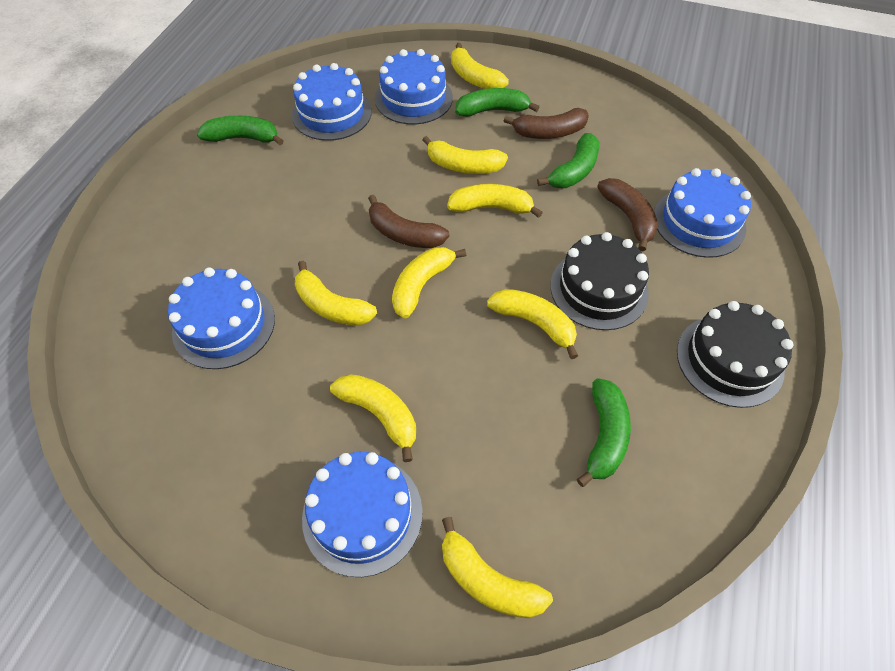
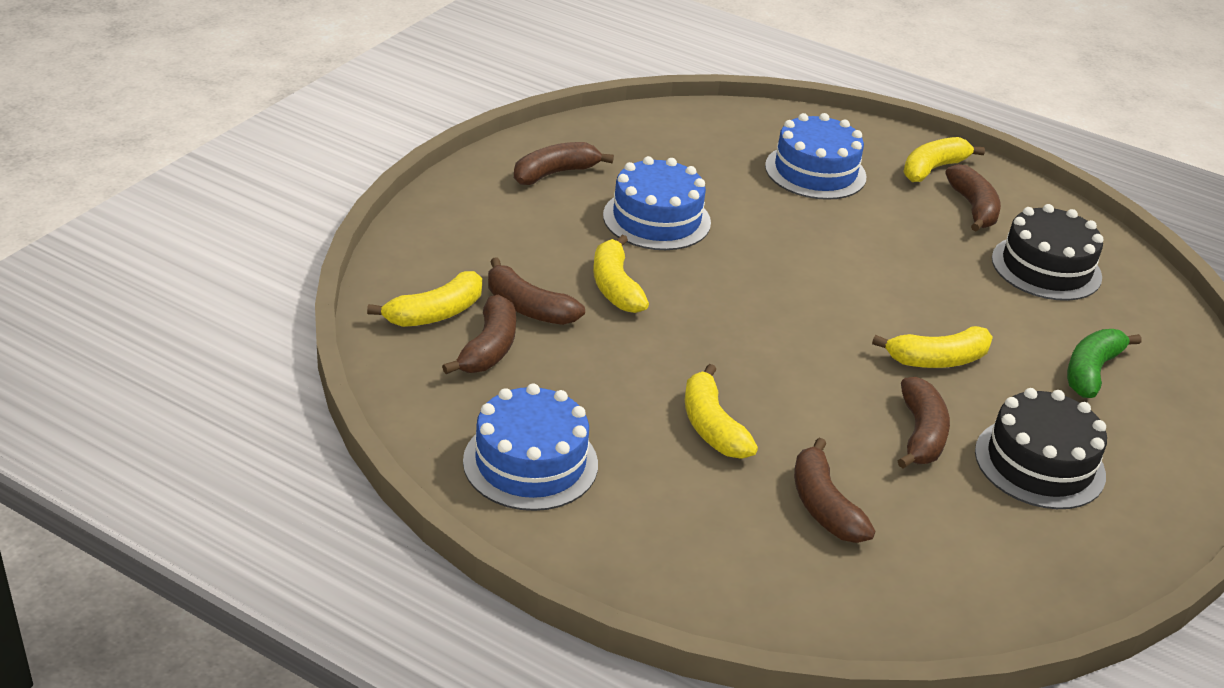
blue cake: [168,267,275,369] [292,63,372,141] [302,452,423,577] [375,49,453,125] [654,168,751,258] = 5 -> [463,383,598,511] [603,156,711,250] [765,113,866,200] = 3
brown banana: [368,195,449,248] [504,108,589,139] [597,178,658,251] = 3 -> [442,294,516,374] [488,257,585,325] [514,142,614,185] [794,438,875,543] [898,377,950,469] [945,164,1001,232] = 6
green banana: [197,116,284,145] [455,88,539,117] [537,133,599,188] [577,378,631,487] = 4 -> [1067,329,1142,398] = 1
yellow banana: [295,261,377,326] [330,374,416,462] [392,247,466,319] [422,136,508,174] [442,517,553,618] [447,184,543,218] [451,43,509,89] [487,289,578,359] = 8 -> [367,271,482,327] [593,235,649,313] [685,364,758,459] [872,326,993,368] [903,137,985,182] = 5

